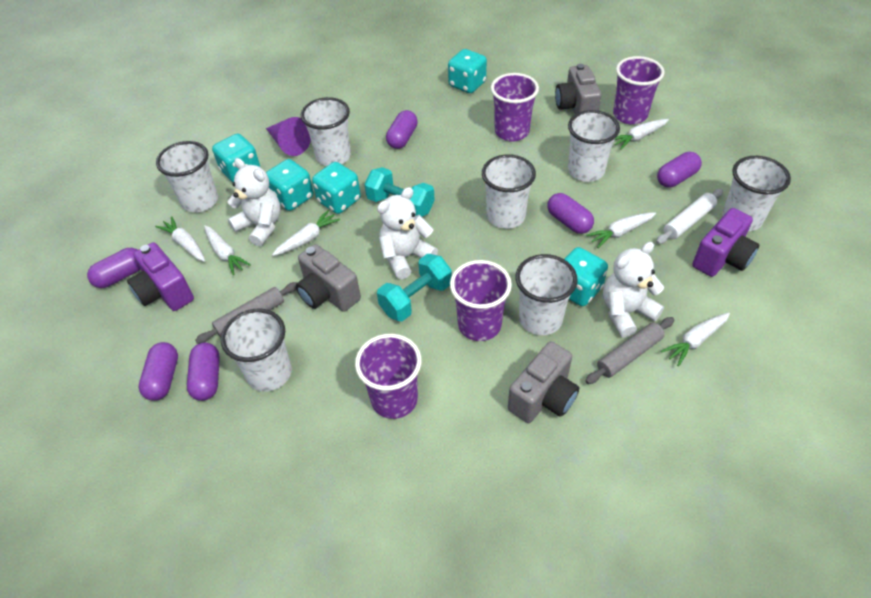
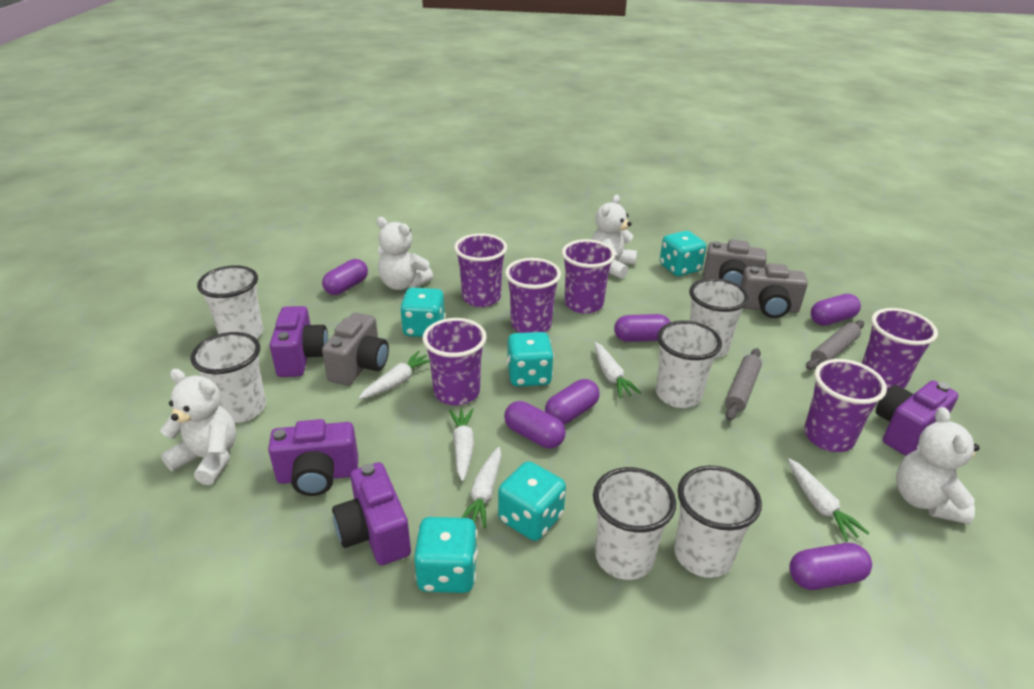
purple camera: [127,242,194,311] [692,208,759,277] = 2 -> [268,419,358,496] [270,306,329,377] [332,462,411,565] [876,380,958,456] = 4
purple cone: [266,117,311,156] = 1 -> none = 0
purple cup: [355,334,422,419] [450,260,512,341] [491,73,539,142] [613,56,665,124] = 4 -> [423,318,487,405] [454,233,507,307] [505,258,561,333] [562,239,615,314] [804,359,887,452] [862,308,938,390] = 6
turquoise dumbbell: [364,167,435,217] [377,254,452,321] = 2 -> none = 0
white carrot: [155,216,205,262] [204,225,251,275] [272,210,340,256] [586,212,656,248] [615,119,669,150] [661,313,730,366] = 6 -> [359,351,430,399] [449,408,474,481] [461,447,501,529] [594,342,641,398] [788,458,869,541] = 5
white cup: [156,141,218,212] [221,309,292,392] [301,97,351,166] [482,154,536,229] [516,254,578,335] [568,110,620,182] [722,156,791,231] = 7 -> [190,332,266,423] [197,265,263,339] [593,467,676,580] [656,321,722,408] [674,466,762,578] [689,278,749,358] = 6
white rolling pin: [656,189,723,244] = 1 -> none = 0
white teddy bear: [227,158,281,246] [377,187,438,279] [603,242,664,338] = 3 -> [160,369,236,485] [376,217,433,290] [591,195,637,279] [896,407,980,524] = 4

